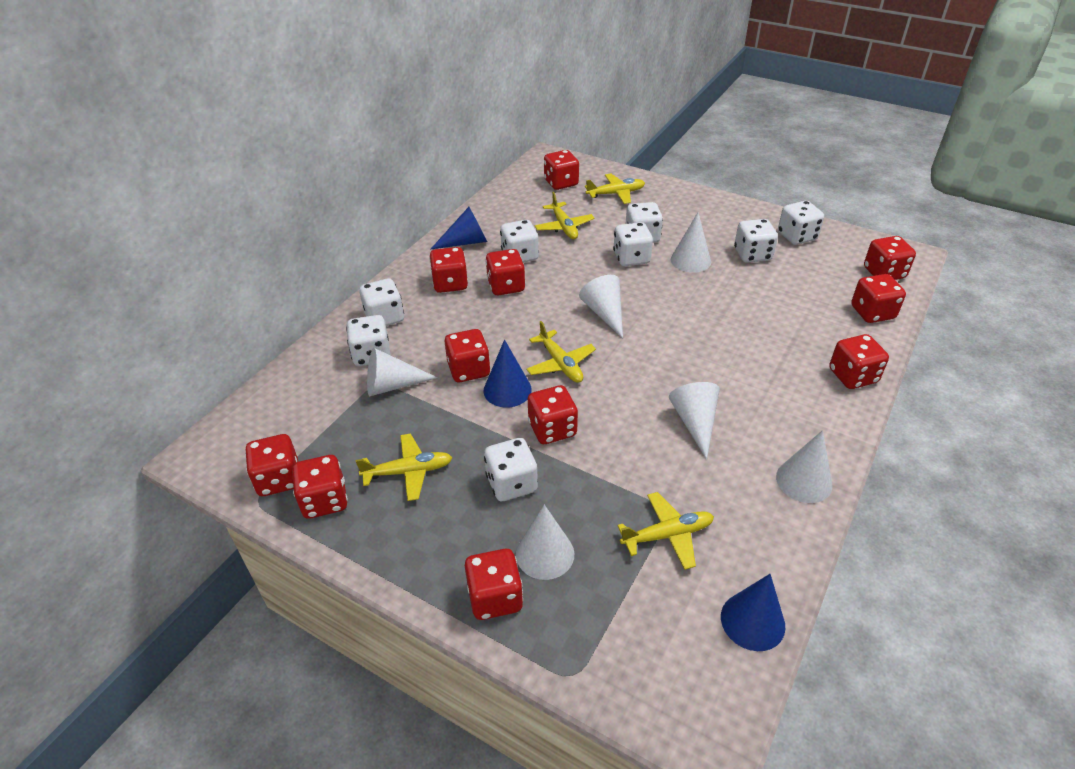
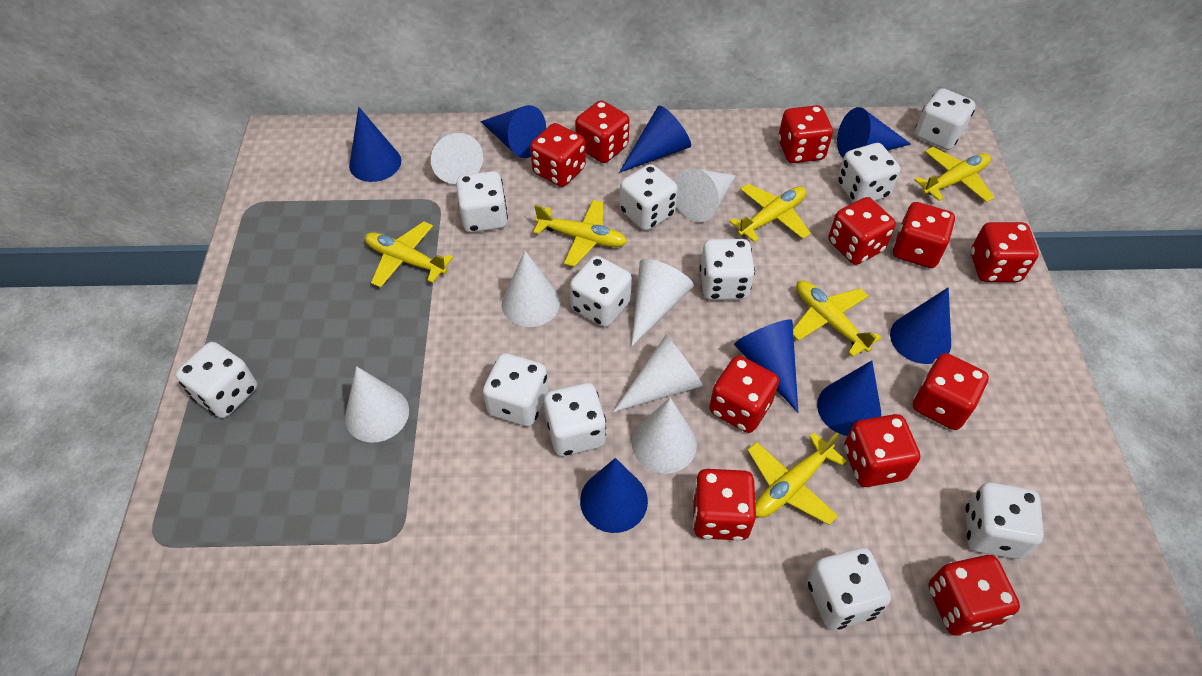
blue cone: [430,207,487,250] [484,339,532,407] [721,574,785,651] = 3 -> [349,107,401,182] [480,105,546,158] [580,458,648,533] [619,106,691,173] [734,319,798,413] [817,360,881,436] [837,107,911,158] [890,287,951,364] = 8
white cone: [367,348,438,396] [516,505,574,580] [579,275,623,338] [669,382,720,460] [671,212,711,273] [776,430,832,503] = 6 -> [345,366,409,442] [431,133,483,184] [502,251,560,327] [613,335,703,412] [631,259,694,347] [632,398,697,474] [674,168,736,222] = 7
white dice: [346,315,390,366] [359,278,404,326] [484,438,538,501] [500,220,539,263] [613,222,653,266] [626,202,663,243] [734,219,778,263] [778,201,824,245] = 8 -> [176,342,258,418] [456,171,508,233] [483,353,548,426] [544,383,606,456] [570,256,632,327] [620,164,678,231] [700,239,755,300] [807,548,891,630] [837,143,900,203] [915,88,975,150] [966,482,1044,559] = 11
yellow plane: [356,433,452,501] [526,321,596,383] [535,192,594,239] [585,174,645,204] [617,492,714,570] = 5 -> [365,222,453,288] [533,200,627,267] [729,184,811,242] [748,433,847,525] [793,280,881,357] [915,147,995,203] = 6

